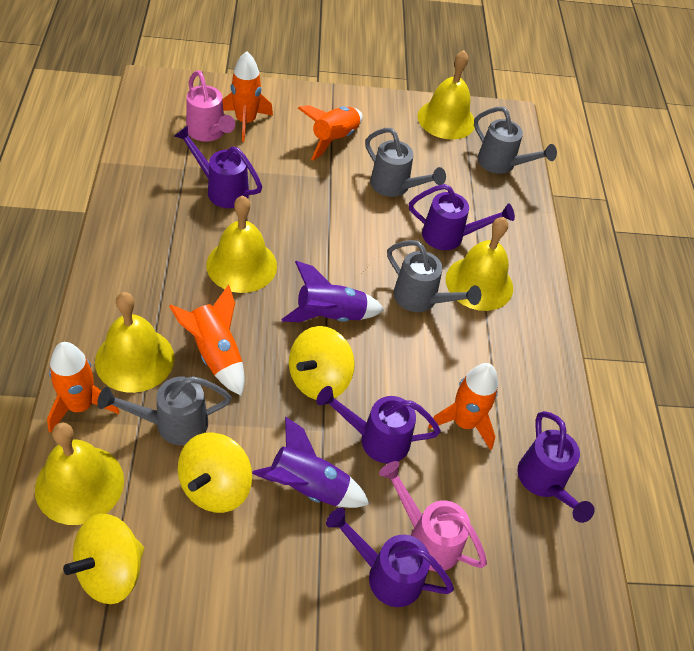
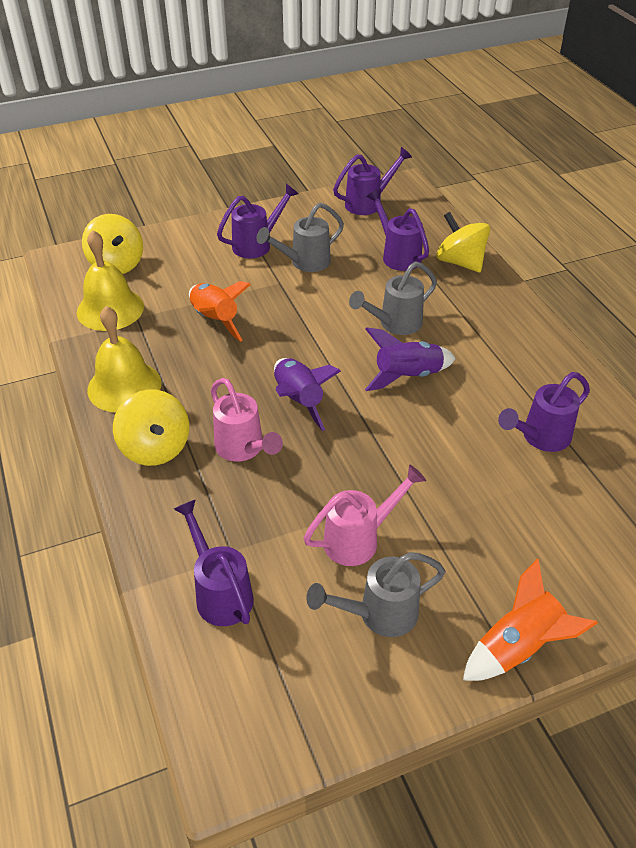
grey watering can: [97,376,232,445] [365,128,446,197] [387,240,481,312] [474,107,557,174] = 4 -> [257,203,344,272] [306,552,445,637] [349,261,437,335] = 3
orange rocket: [47,342,120,433] [169,284,245,396] [223,51,273,142] [298,105,363,160] [428,363,498,450] = 5 -> [189,281,251,342] [463,559,598,681] = 2
yellow bell: [35,422,124,525] [95,292,174,393] [206,195,277,293] [417,50,475,139] [446,217,513,311] = 5 -> [77,230,144,331] [87,306,161,412] = 2

